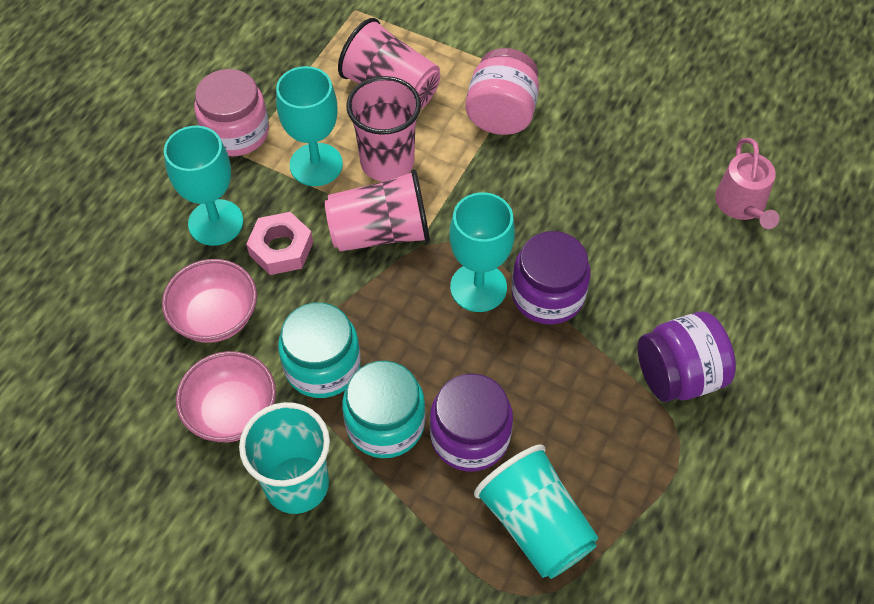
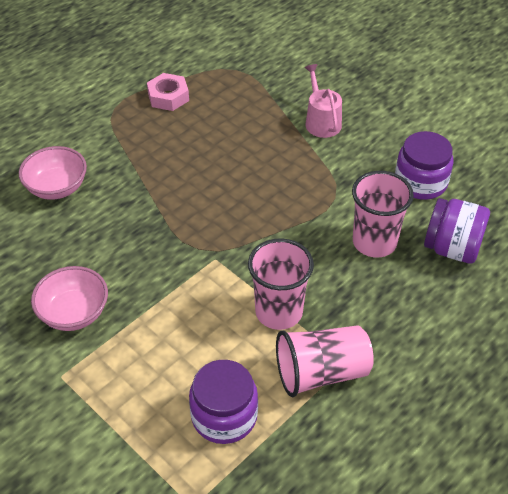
pink jar: [194,69,269,156] [465,48,539,135] = 2 -> none = 0
turquoise cup: [239,402,330,514] [474,445,598,579] = 2 -> none = 0
turquoise goblet: [164,126,243,246] [276,66,343,186] [449,192,515,312] = 3 -> none = 0
turquoise jar: [278,302,361,398] [342,361,426,458] = 2 -> none = 0

